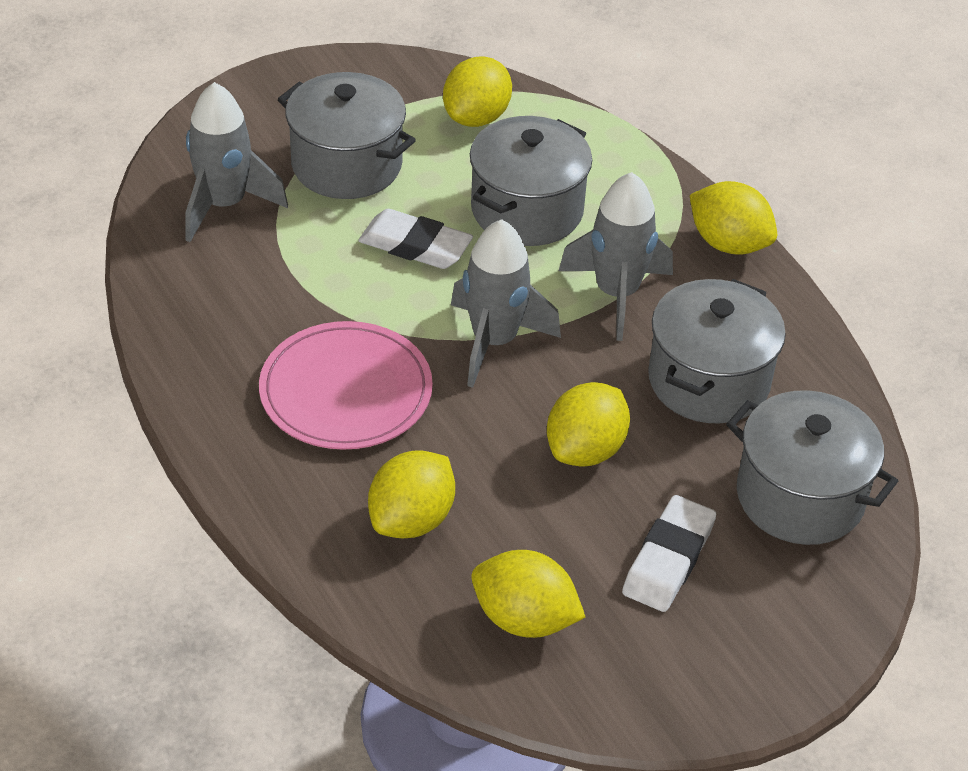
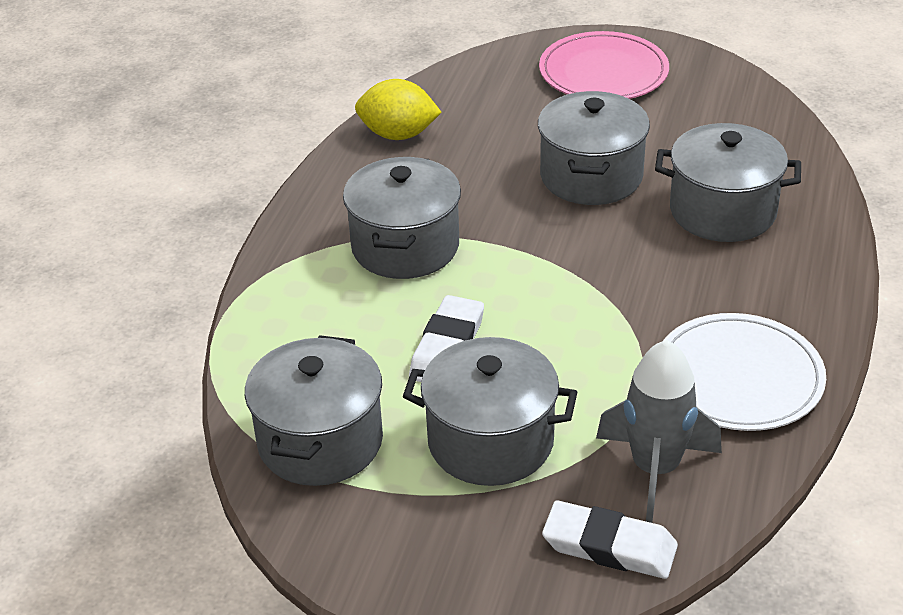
grey pot: [278,72,416,199] [470,116,592,246] [648,279,786,423] [726,390,898,545] = 4 -> [245,335,383,486] [343,157,461,279] [403,337,577,486] [538,91,650,205] [655,123,801,242] = 5
grey rocket: [185,82,288,242] [451,219,561,388] [559,172,673,341] = 3 -> [596,340,722,523] = 1
white plate: none = 0 -> [663,313,826,431] = 1
yellow lemon: [368,450,455,539] [443,56,512,127] [471,550,585,638] [547,382,630,467] [690,181,777,255] = 5 -> [355,79,442,140] = 1

